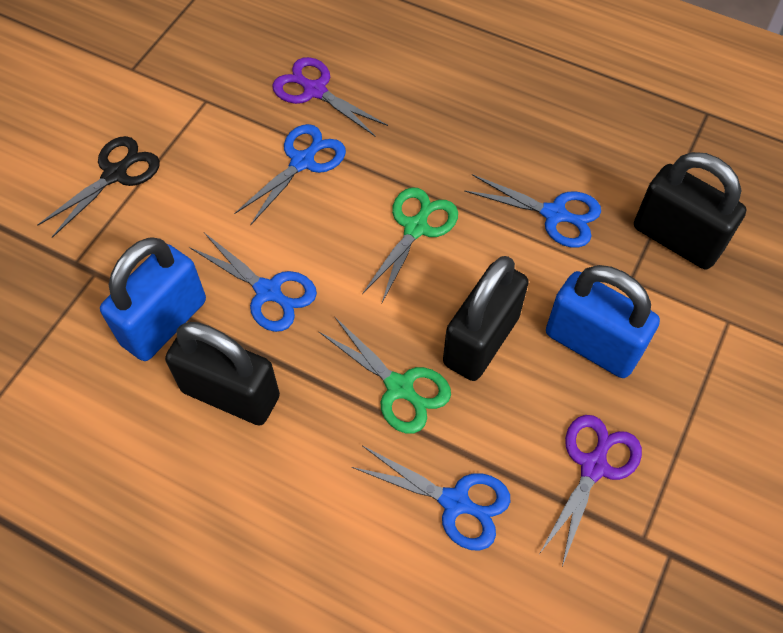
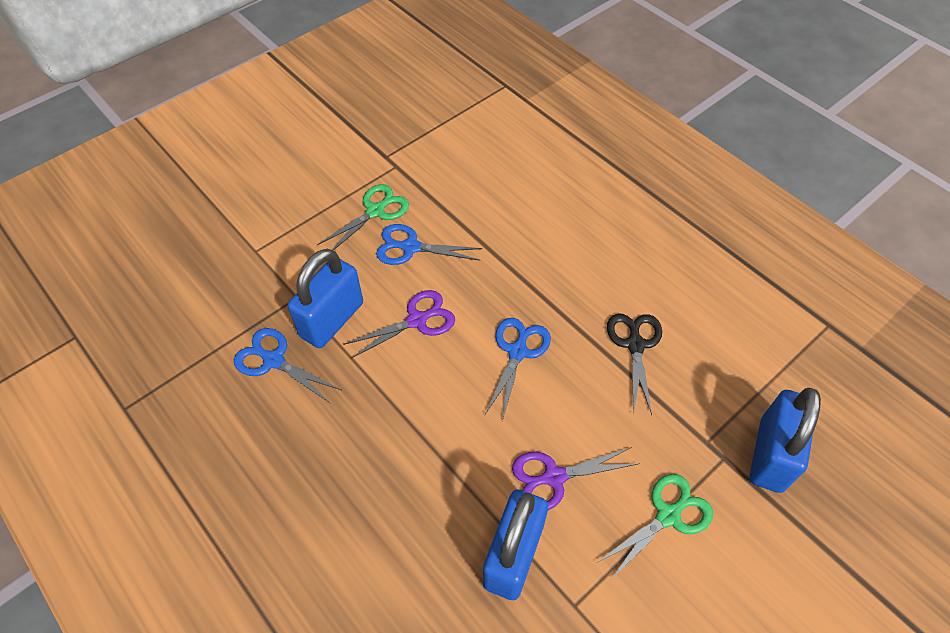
black padlock: [165,322,280,425] [443,256,529,381] [634,152,747,269] = 3 -> none = 0
blue padlock: [100,237,206,361] [546,265,660,378] = 2 -> [288,249,363,348] [483,489,548,600] [750,388,821,493] = 3
blue scissors: [189,233,317,332] [234,124,346,226] [352,446,510,551] [464,174,601,248] = 4 -> [234,328,341,404] [376,224,483,265] [485,318,551,421] = 3

